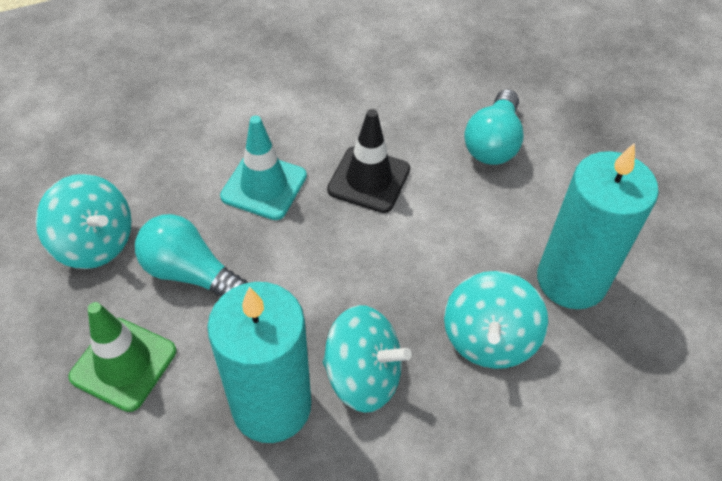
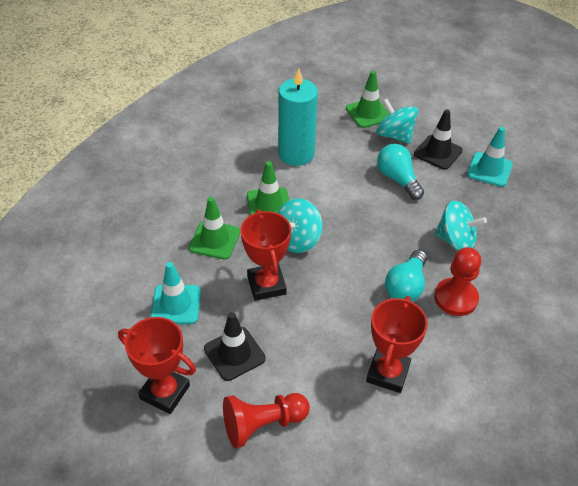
black traffic cone: [327,109,410,213] = 1 -> [204,312,266,381] [414,109,463,170] = 2
green traffic cone: [68,302,176,412] = 1 -> [189,197,240,260] [247,161,289,215] [346,71,390,128] = 3
red pawn: none = 0 -> [223,393,310,448] [434,247,481,316] = 2
red trophy: none = 0 -> [118,317,196,414] [241,209,291,301] [366,296,428,393] = 3
turquoise candle: [207,282,311,443] [537,143,659,309] = 2 -> [278,69,318,166] = 1
turquoise traffic cone: [220,116,307,220] = 1 -> [151,262,201,324] [467,127,513,187] = 2

